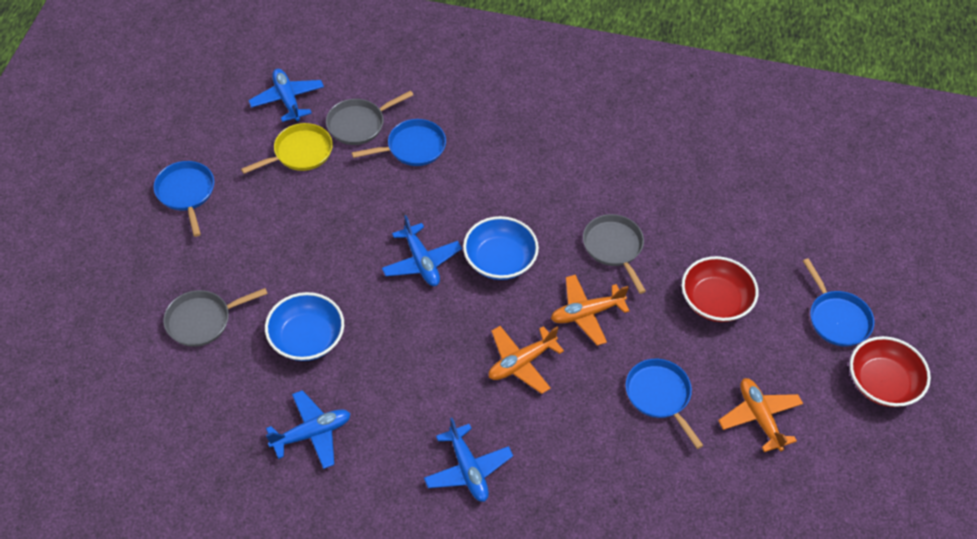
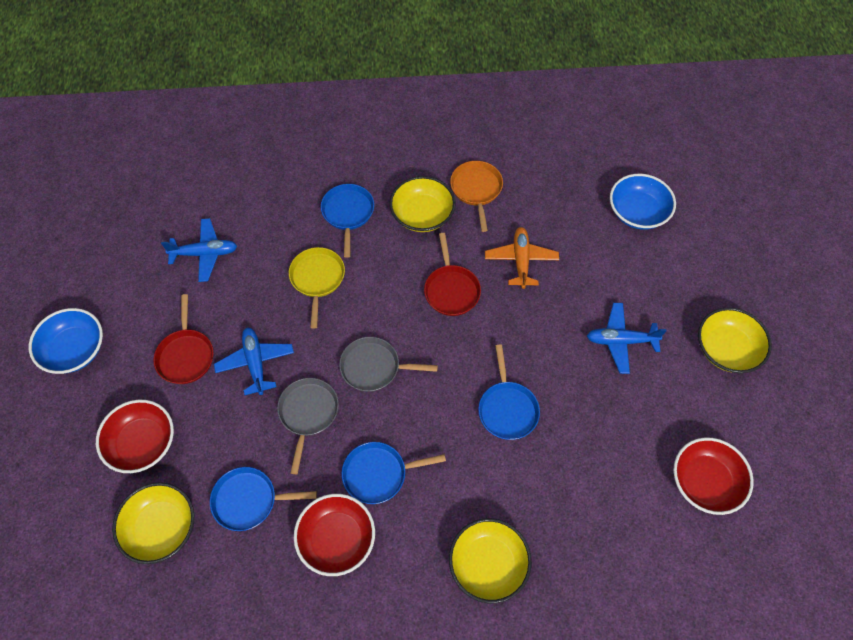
blue plane: [248,69,324,122] [266,390,351,469] [382,215,462,286] [424,418,513,502] = 4 -> [161,218,237,282] [214,327,294,395] [587,303,667,374] = 3
grey pan: [164,288,268,347] [326,90,413,145] [583,214,646,294] = 3 -> [277,378,339,474] [339,337,438,392] = 2
orange pan: none = 0 -> [450,161,503,232] = 1
orange plane: [489,326,564,394] [551,274,629,346] [718,378,803,452] = 3 -> [485,227,559,289] = 1
red bowl: [682,256,759,322] [850,336,931,407] = 2 -> [96,400,174,473] [294,494,375,576] [674,437,754,515] = 3
red pan: none = 0 -> [154,294,214,384] [424,233,481,316] = 2
yellow bowl: none = 0 -> [112,482,194,564] [389,176,456,232] [449,518,532,603] [698,307,772,373] = 4

